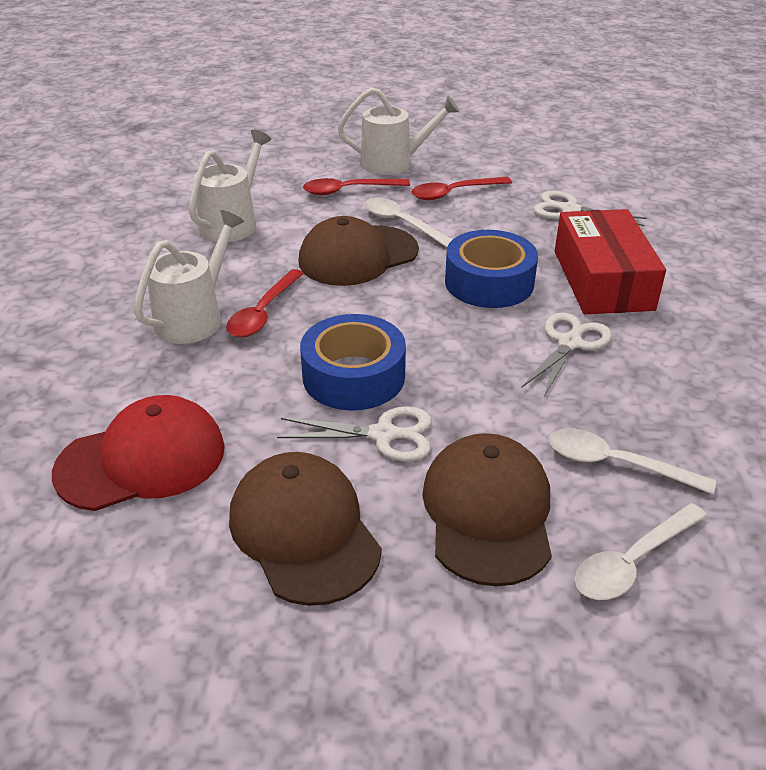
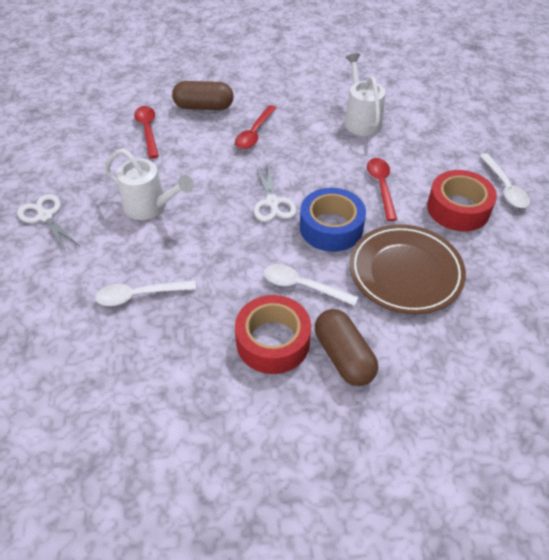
blue tape: [300,314,406,411] [445,230,538,308] = 2 -> [300,188,366,252] = 1
brown cap: [229,452,382,606] [299,216,419,286] [422,433,552,586] = 3 -> none = 0
brown capsule: none = 0 -> [172,81,234,110] [315,309,378,386] = 2
brown plate: none = 0 -> [349,224,466,314] = 1
red box: [555,209,666,314] = 1 -> none = 0
red cap: [52,395,225,511] = 1 -> none = 0
red tape: none = 0 -> [235,295,311,374] [427,170,497,231] = 2
white scissors: [277,406,432,462] [522,313,612,397] [534,191,647,226] = 3 -> [17,194,80,252] [254,164,297,222] = 2
white watering can: [134,210,244,344] [189,130,271,242] [338,87,460,175] = 3 -> [105,148,193,220] [344,53,385,136] = 2

